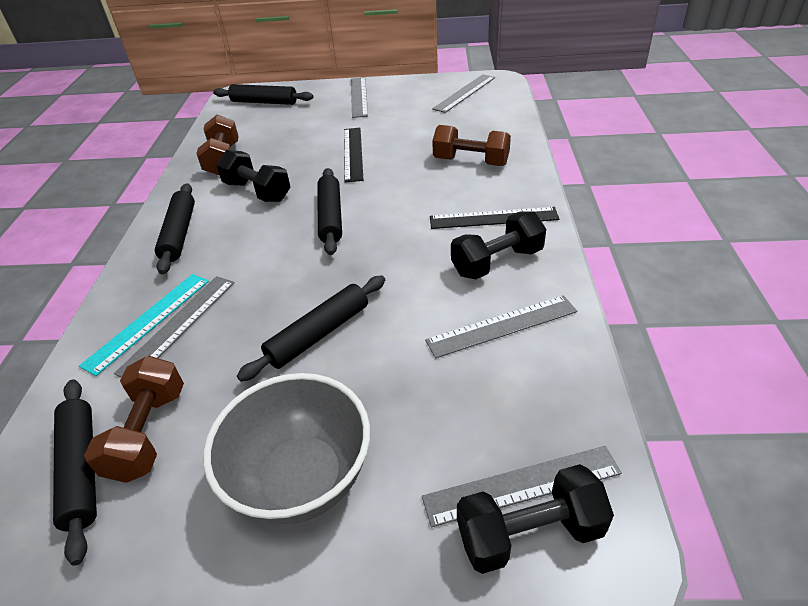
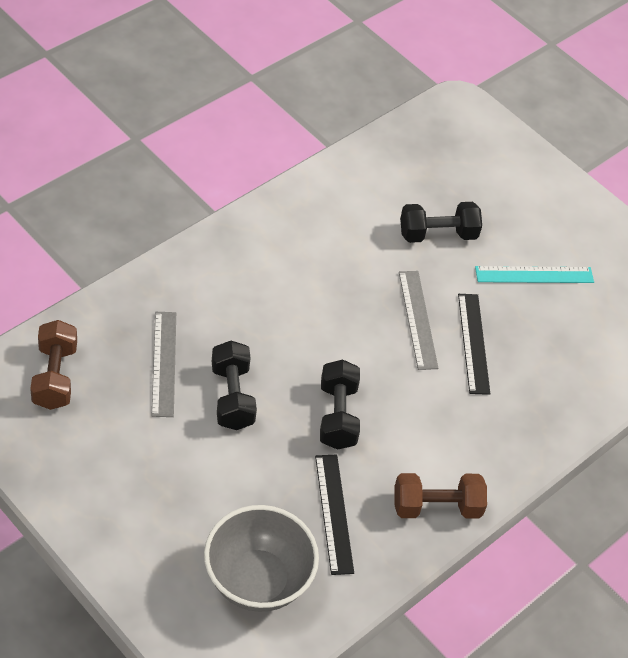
black rolling pin: [53,379,97,566] [155,183,195,274] [213,84,313,105] [237,275,385,382] [317,168,342,255] = 5 -> none = 0
brown dumbbell: [84,356,184,483] [196,115,239,176] [432,125,511,166] = 3 -> [30,320,77,410] [394,473,487,518] = 2
grey ruler: [114,276,235,378] [351,77,368,118] [422,446,622,527] [425,295,577,358] [432,74,495,113] = 5 -> [152,312,176,417] [399,271,439,370] = 2

